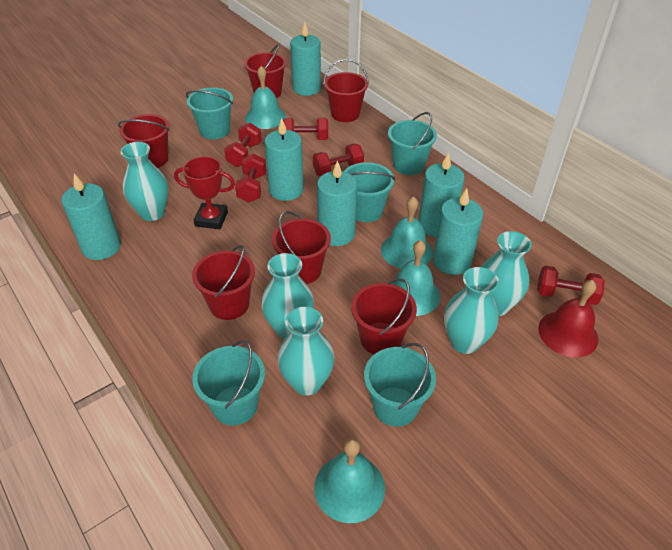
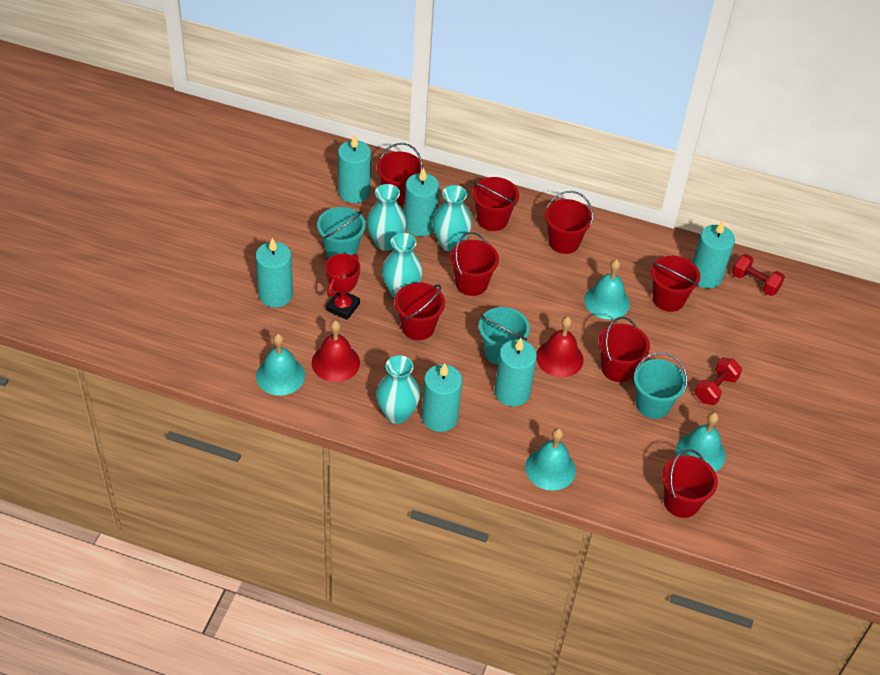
red bell: [539,280,598,357] = 1 -> [312,320,360,382] [536,316,583,377] = 2
red bucket: [118,114,170,168] [192,245,255,320] [244,44,287,98] [272,211,331,284] [323,59,369,122] [351,278,417,354] = 6 -> [377,143,423,205] [394,283,445,340] [450,232,499,296] [472,177,519,231] [545,191,593,254] [599,317,650,382] [651,256,700,312] [662,449,718,518] = 8
red dumbbell: [224,123,262,167] [235,154,266,202] [283,118,328,140] [313,144,364,176] [537,266,605,305] = 5 -> [695,357,742,405] [732,254,785,296] = 2
turquoise bucket: [186,87,233,139] [192,340,265,426] [344,162,395,222] [364,343,436,427] [388,112,437,175] = 5 -> [317,207,366,258] [479,307,530,365] [634,352,687,419] = 3
turquoise vase: [120,142,168,221] [261,253,314,339] [278,307,334,395] [444,267,499,354] [481,231,531,316] = 5 -> [367,184,406,251] [376,355,420,424] [382,233,423,298] [432,185,472,252] = 4

